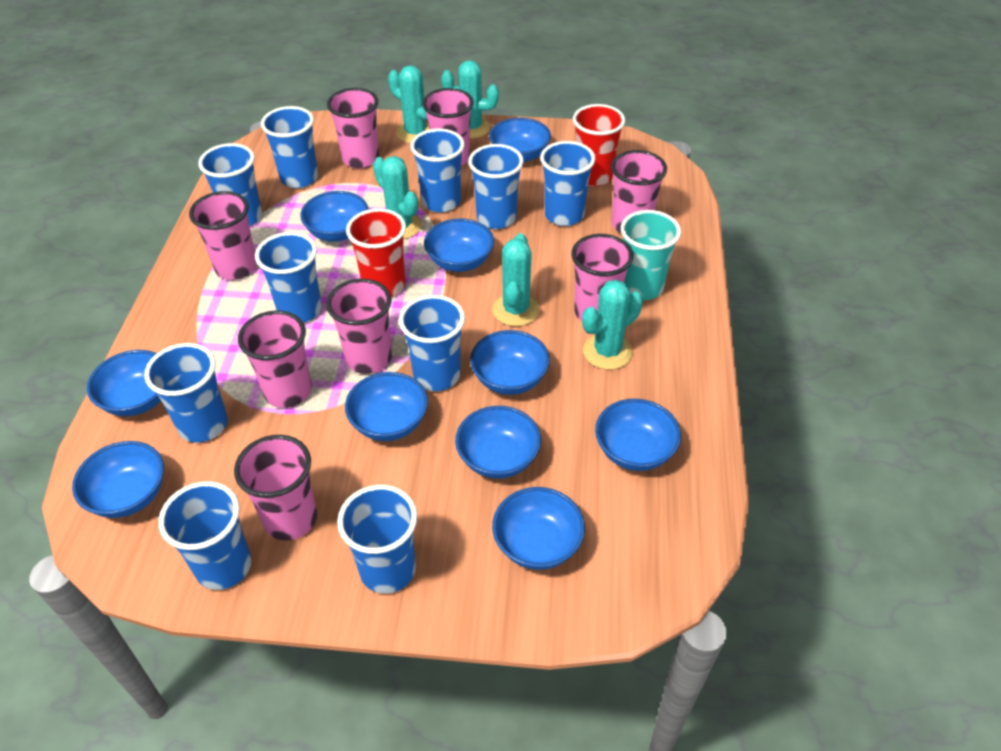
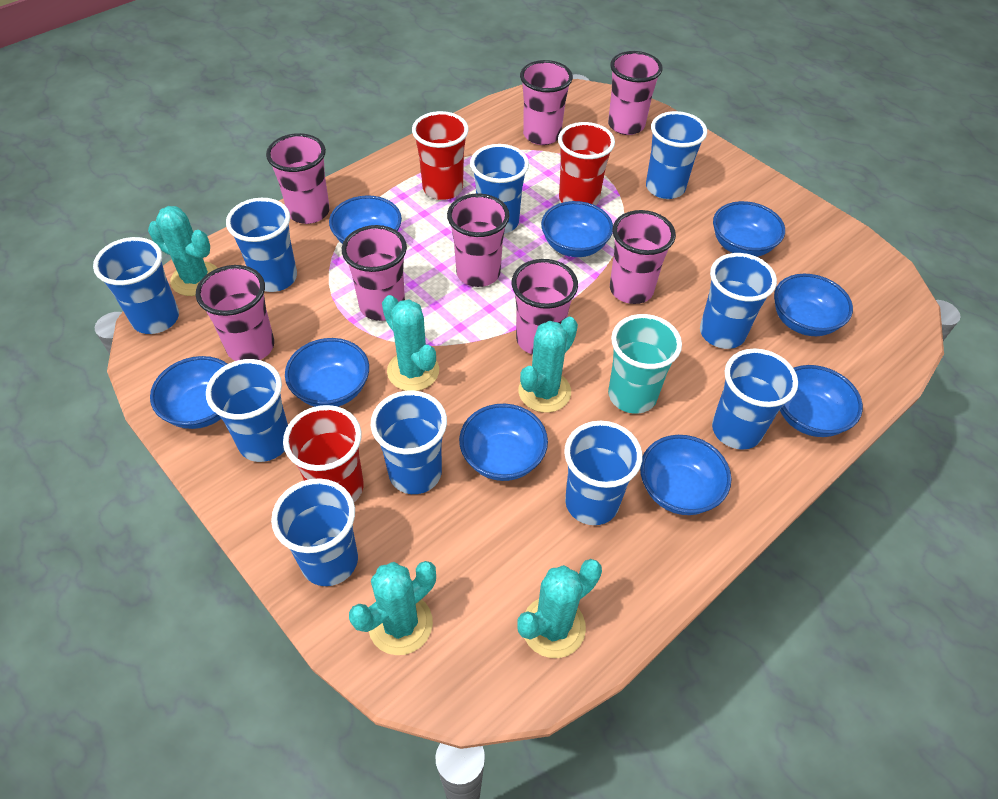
blue bowl: [72,441,164,518] [87,350,161,416] [300,191,369,242] [345,372,428,441] [424,218,494,272] [455,406,541,479] [470,330,550,395] [489,118,551,163] [492,487,585,570] [595,399,681,471] = 10 -> [150,356,227,429] [285,338,369,407] [329,195,402,244] [459,404,548,481] [541,201,613,257] [640,435,731,515] [713,201,785,257] [774,274,853,336] [780,365,863,437] = 9
red cup: [346,208,406,297] [573,104,625,186] = 2 -> [283,405,364,502] [412,111,469,200] [558,122,615,206] = 3

